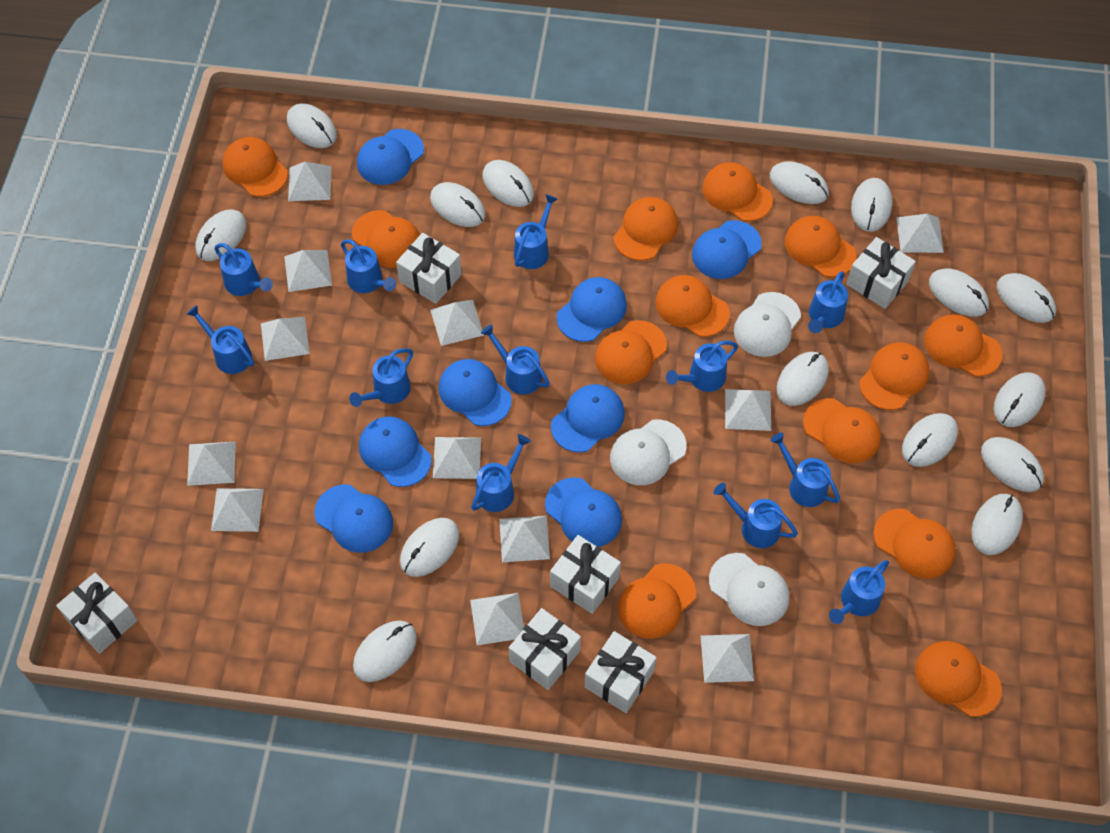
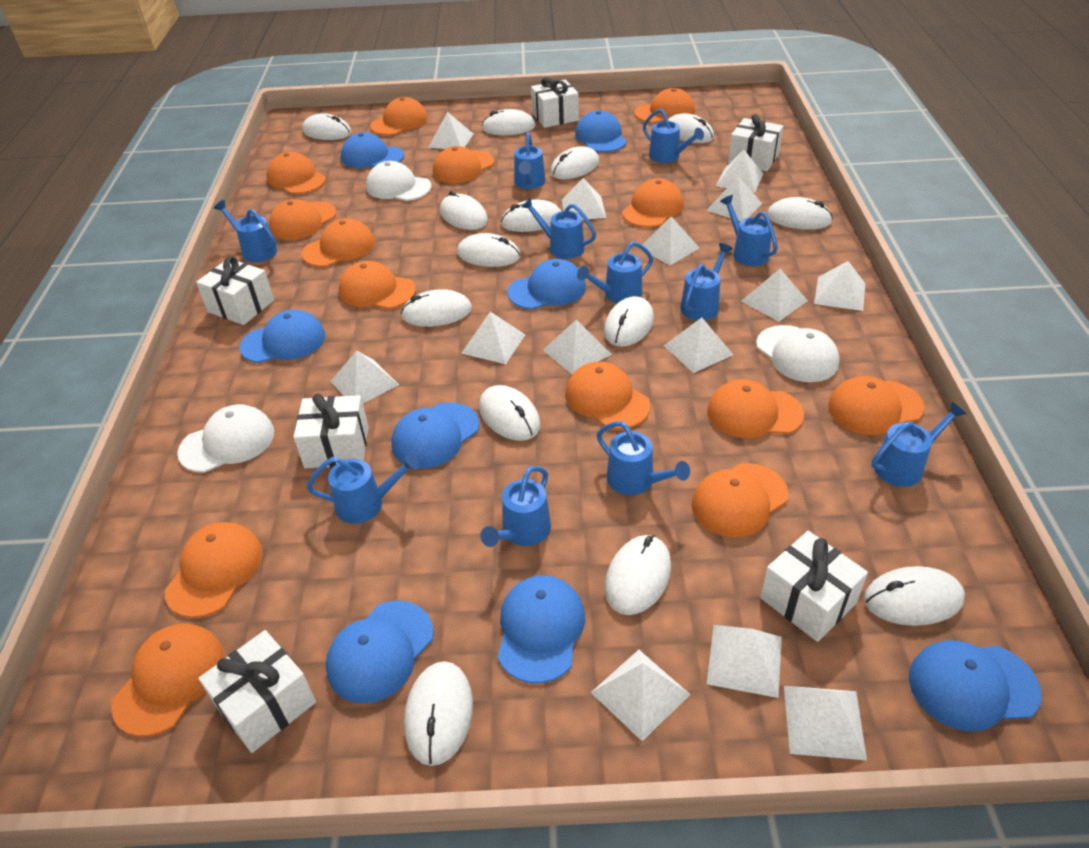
blue watering can: [187,305,254,374] [215,243,273,296] [341,239,396,293] [350,348,413,407] [471,434,531,512] [481,324,550,395] [514,194,558,269] [666,340,738,392] [714,483,798,548] [770,433,840,507] [808,271,848,333] [829,560,889,624] = 12 -> [214,200,277,262] [307,453,419,524] [481,466,551,547] [514,132,546,189] [521,198,596,259] [577,241,653,303] [597,421,690,495] [643,109,704,163] [680,243,733,320] [720,195,778,266] [871,402,966,487] = 11
orange cap: [223,137,288,197] [352,210,420,268] [595,320,667,384] [613,197,678,261] [618,563,696,639] [655,275,730,337] [703,162,773,221] [785,216,856,277] [803,398,881,463] [859,342,930,410] [873,509,955,578] [915,641,1002,717] [924,314,1002,377] = 13 -> [111,624,224,737] [165,522,263,618] [267,152,326,194] [269,199,336,240] [302,218,375,267] [339,261,416,309] [370,97,428,135] [433,146,494,183] [565,361,651,430] [622,179,684,227] [634,88,695,123] [691,463,788,538] [707,379,804,438] [828,376,924,435] = 14
white mouse: [195,209,247,261] [287,103,337,148] [353,620,417,682] [400,518,459,577] [430,182,486,227] [483,160,534,207] [770,161,829,204] [776,352,829,406] [851,178,892,232] [902,413,958,467] [929,268,989,317] [971,494,1023,555] [981,437,1044,492] [994,372,1046,427] [997,273,1056,323] = 15 -> [302,113,351,140] [401,289,472,327] [404,661,473,766] [440,191,488,230] [457,233,521,267] [479,385,540,441] [482,109,536,135] [501,199,561,232] [550,146,599,179] [604,296,654,347] [605,535,671,615] [668,113,714,143] [767,197,833,230] [864,566,965,626] = 14
white pyramid: [187,441,236,486] [211,488,264,532] [261,317,310,361] [284,250,332,292] [288,162,331,201] [430,300,484,346] [433,437,481,479] [470,593,524,645] [499,516,550,562] [701,634,754,683] [725,389,771,431] [896,214,944,253] = 12 -> [330,351,399,403] [428,112,473,149] [462,312,525,364] [543,319,612,374] [562,178,606,220] [591,650,691,741] [639,217,699,266] [664,317,733,373] [706,176,762,221] [707,625,782,698] [716,149,764,193] [741,269,808,321] [784,686,867,760] [814,261,865,311] = 14

